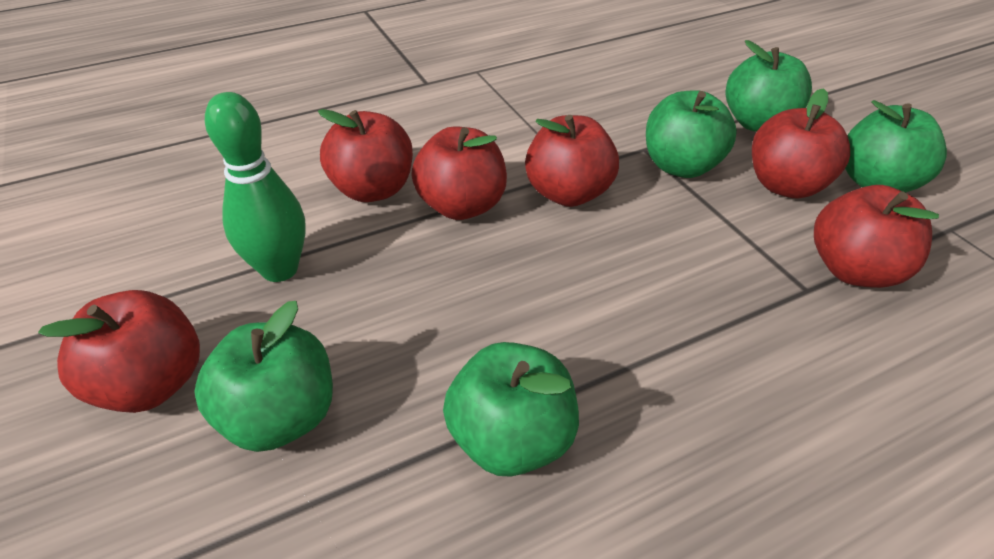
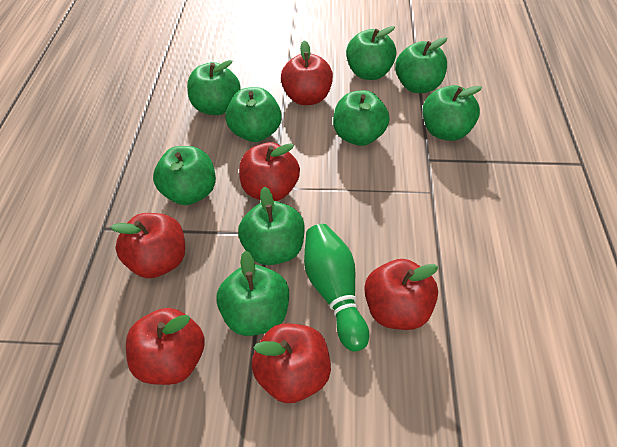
green apple: [194,301,333,452] [443,342,579,477] [646,90,737,178] [726,40,812,132] [845,100,947,192] = 5 -> [153,146,216,205] [187,60,241,115] [216,250,289,336] [226,87,282,142] [238,187,305,265] [333,90,390,146] [346,26,397,80] [395,37,447,93] [423,85,482,141] = 9

